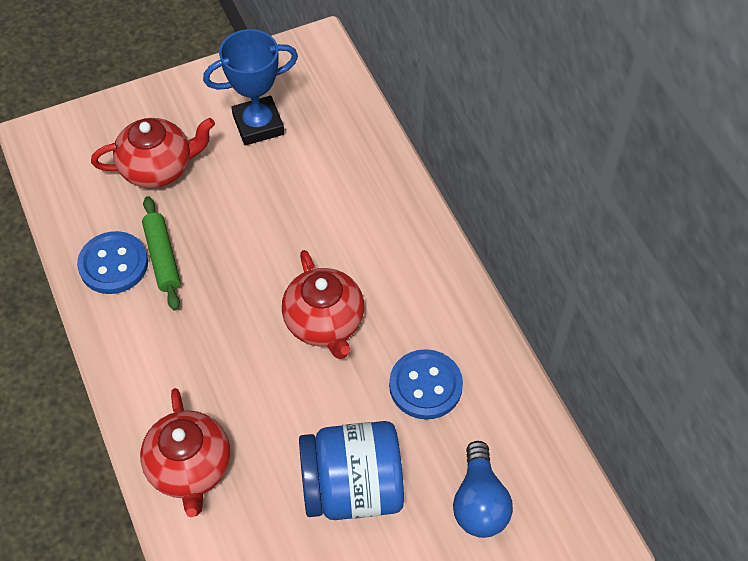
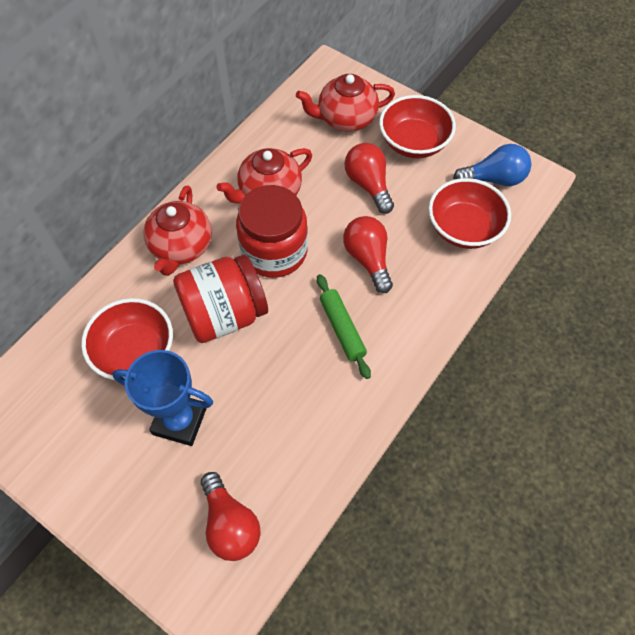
blue button: [77,231,148,294] [389,349,463,420] = 2 -> none = 0
blue jar: [299,421,404,520] = 1 -> none = 0
red bowl: none = 0 -> [81,298,173,380] [379,95,456,158] [428,178,511,249] = 3
red jar: none = 0 -> [173,254,268,343] [236,185,308,278] = 2
red light bulb: none = 0 -> [201,472,261,561] [343,216,393,293] [345,143,394,214] = 3

